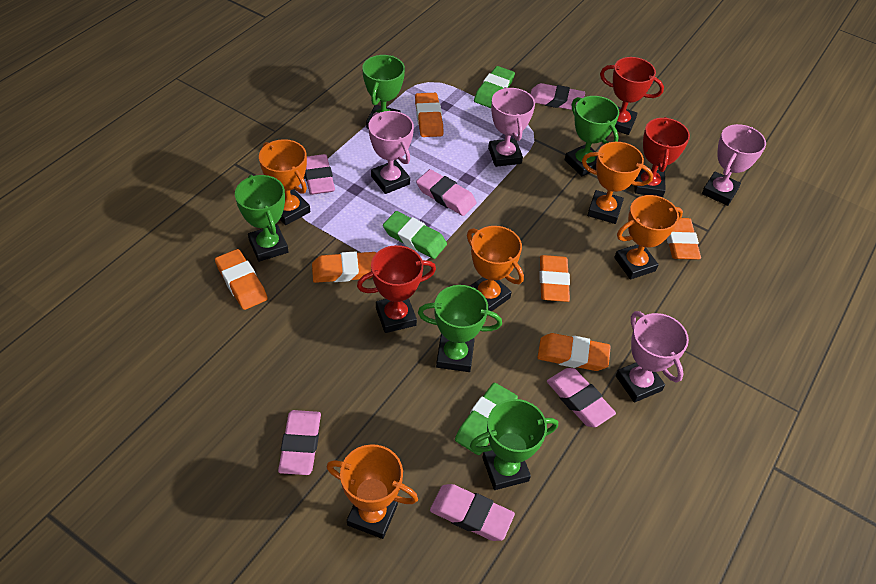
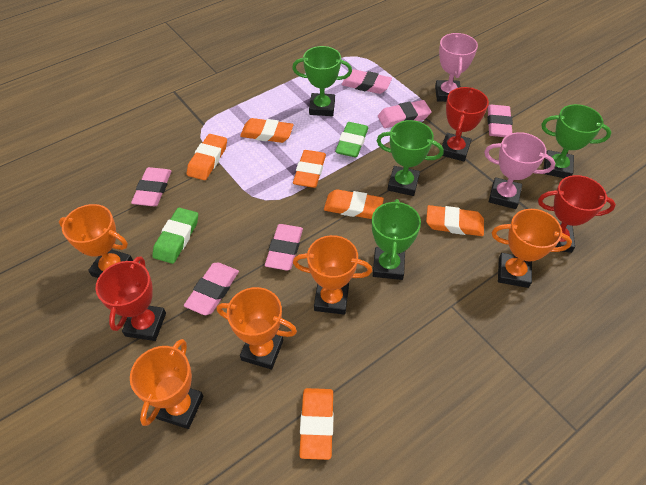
green eraser: [383,211,447,259] [455,383,518,455] [474,66,515,108] = 3 -> [152,208,198,264] [335,122,368,157] = 2
green trophy: [235,175,288,262] [362,55,405,129] [418,285,502,372] [470,399,558,490] [564,96,619,176] = 5 -> [292,46,352,116] [372,199,421,280] [377,120,444,196] [541,104,611,178] = 4
pink trophy: [368,111,414,194] [488,87,535,167] [616,311,689,402] [702,124,766,206] = 4 -> [435,33,478,102] [484,132,555,209] = 2

